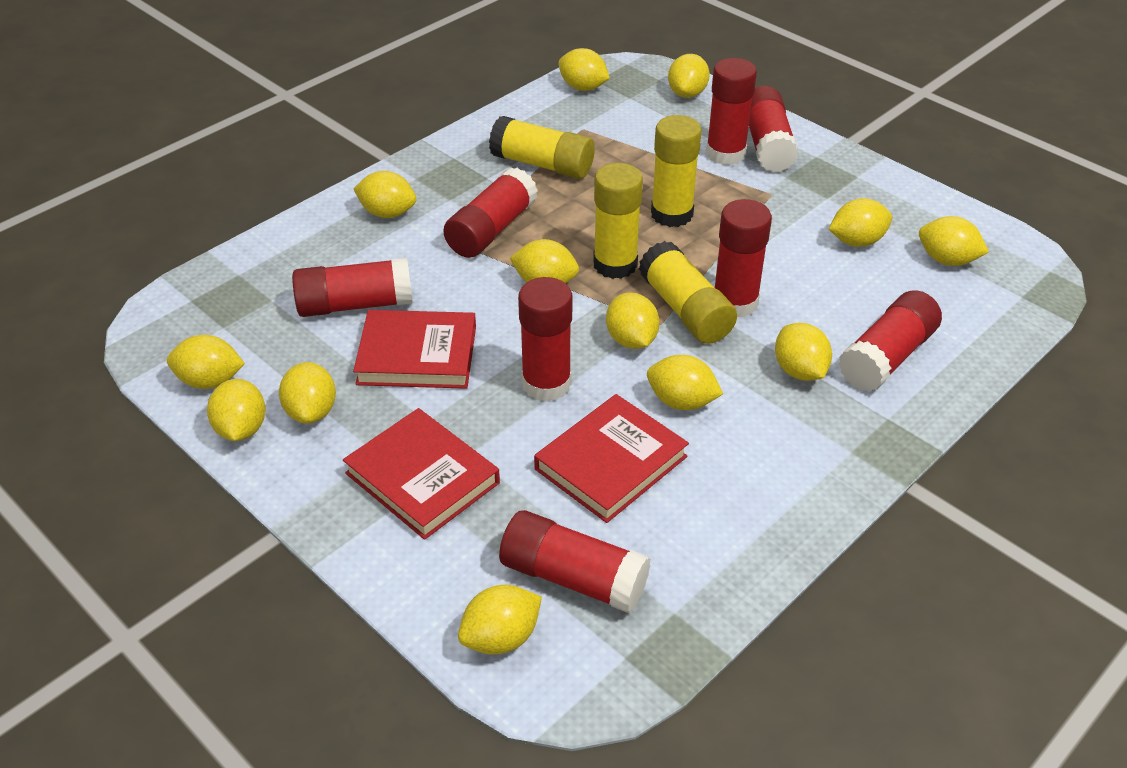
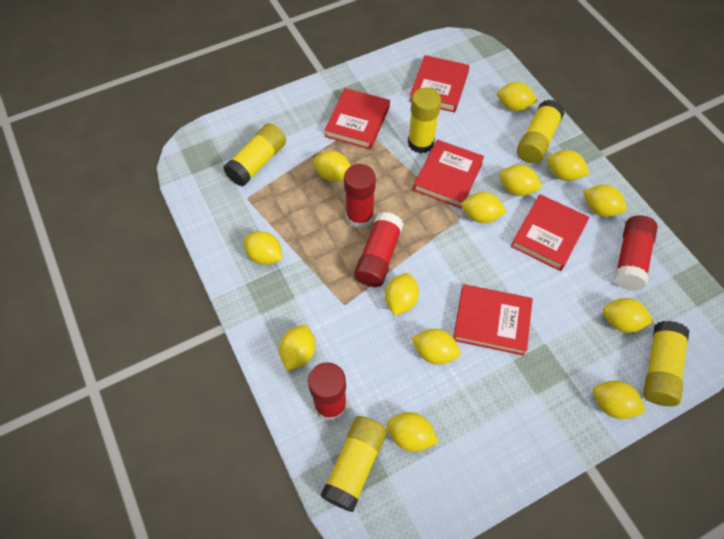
red book: [343,408,500,540] [353,310,476,389] [534,394,689,523] = 3 -> [324,88,390,150] [409,55,470,113] [413,140,484,208] [453,284,533,356] [511,194,589,271] = 5
red glue stick: [292,258,413,317] [443,167,538,258] [499,510,651,614] [518,277,572,402] [706,58,757,165] [715,199,772,318] [749,86,799,172] [838,290,942,392] = 8 -> [308,362,347,421] [344,164,376,229] [354,212,404,287] [614,215,658,291] = 4
yellow glue stick: [489,116,595,179] [593,163,643,279] [639,241,737,344] [651,115,702,227] = 4 -> [223,123,286,187] [320,416,387,512] [408,88,441,153] [517,99,564,163] [643,321,689,406] = 5

